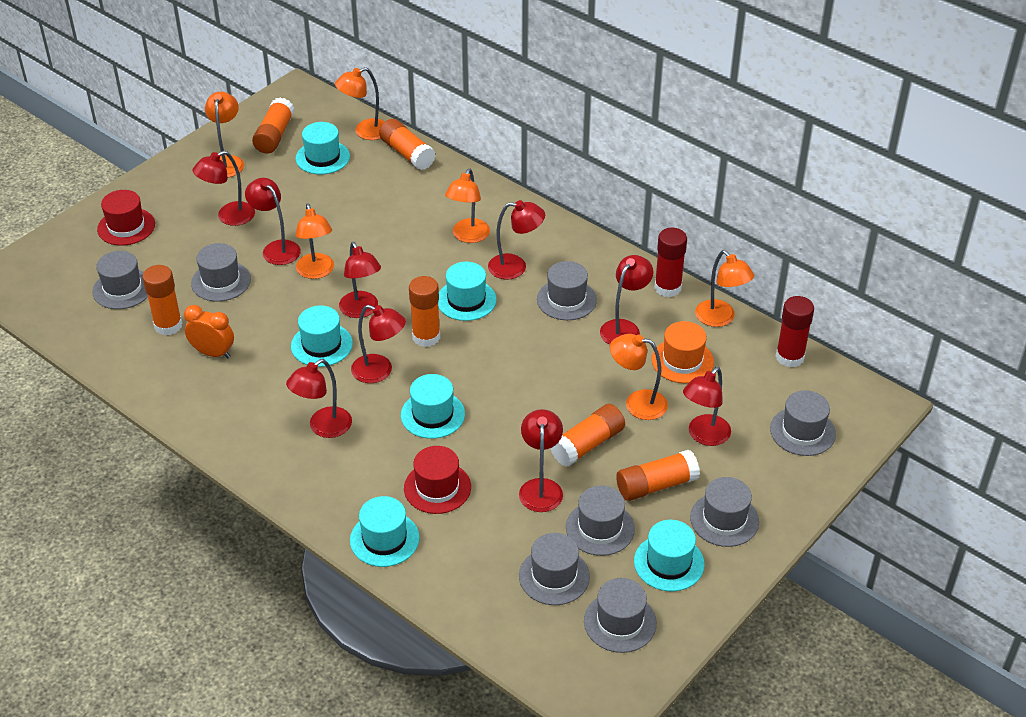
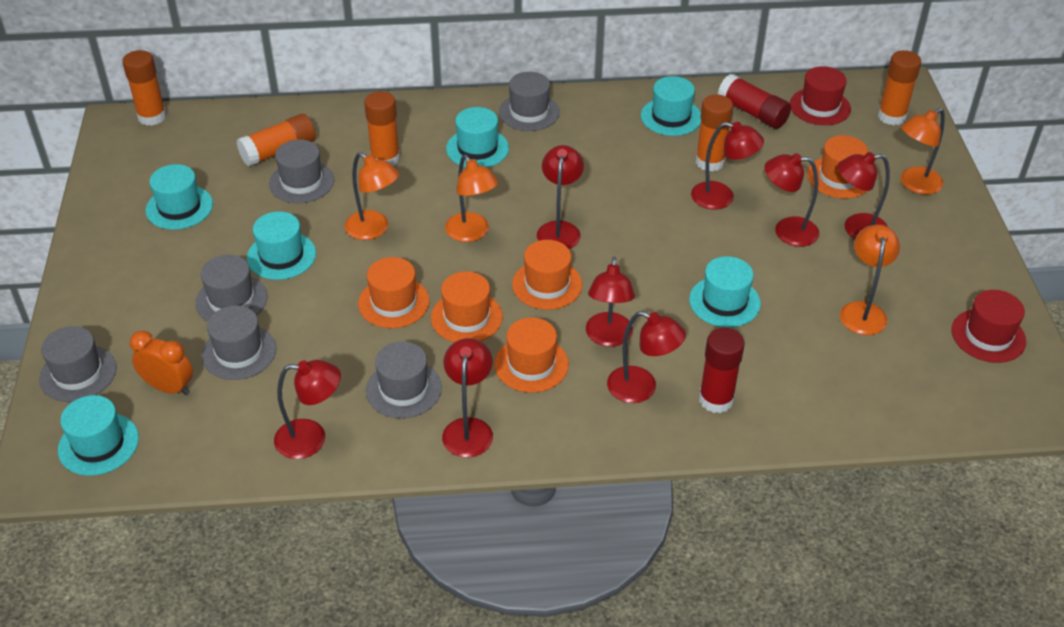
grey hat: [92,251,148,309] [191,243,251,302] [519,533,590,605] [537,261,597,320] [566,485,635,556] [584,578,657,653] [690,477,759,547] [770,390,836,456] = 8 -> [39,326,117,402] [195,255,268,322] [201,306,276,380] [269,140,334,203] [366,342,442,418] [499,72,560,131] = 6
orange glue stick: [142,265,182,336] [252,98,295,154] [379,119,436,170] [409,276,440,347] [550,404,625,467] [616,450,700,501] = 6 -> [122,50,167,126] [237,114,316,167] [364,91,400,166] [696,95,733,172] [878,50,921,126] = 5
orange hat: [651,321,714,383] = 1 -> [358,257,430,328] [431,271,503,342] [494,317,569,393] [512,240,582,310] [807,135,868,199] = 5
orange lamp: [205,92,244,177] [295,203,334,279] [335,67,385,140] [445,168,490,243] [610,334,668,420] [695,250,754,327] = 6 -> [345,152,399,240] [445,155,498,242] [840,225,900,335] [901,108,945,195] = 4
red lamp: [192,151,255,226] [245,178,301,265] [286,359,352,438] [339,242,381,318] [351,305,406,383] [488,200,545,280] [519,409,563,512] [600,255,653,345] [683,367,731,446] = 9 -> [274,360,341,459] [442,338,493,458] [537,145,584,249] [586,257,635,347] [607,311,686,403] [691,122,764,210] [765,153,819,247] [838,152,890,239] = 8

